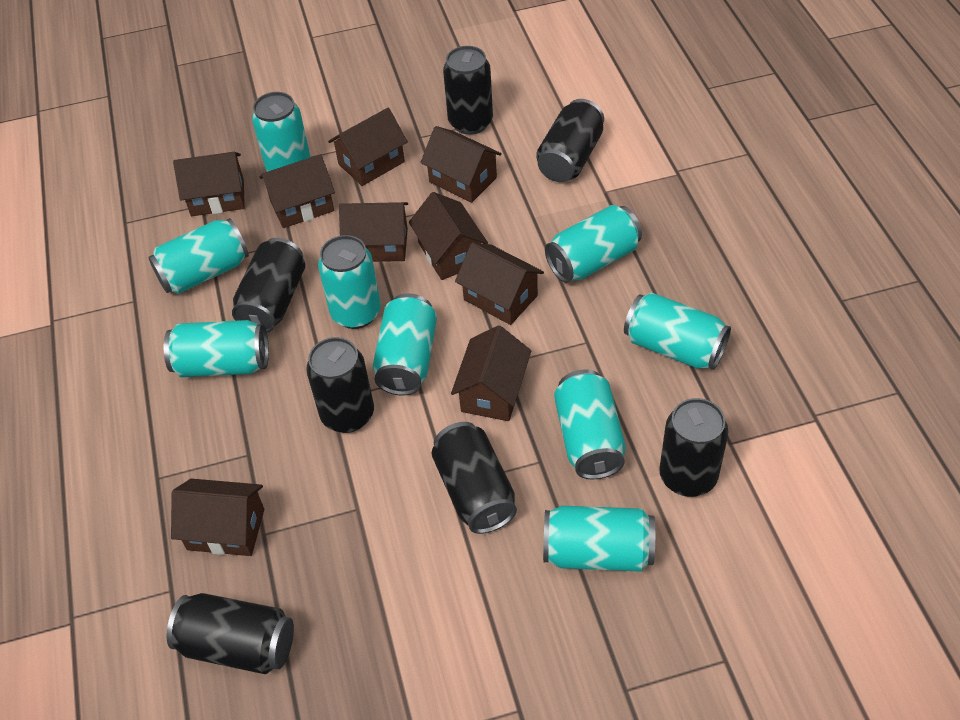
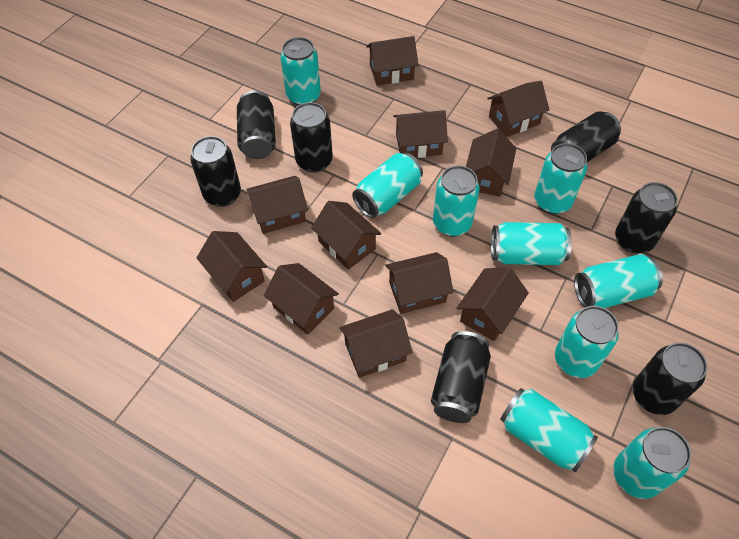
brown house: [171,479,264,556] [173,152,245,216] [259,154,335,228] [328,108,408,186] [339,202,408,262] [409,192,488,280] [420,126,502,203] [451,325,531,421] [455,242,544,325] = 9 -> [196,231,267,302] [246,176,308,234] [264,263,339,335] [311,201,381,270] [339,309,413,378] [366,36,418,86] [385,252,453,314] [393,110,448,158] [457,267,529,341] [466,129,516,197] [487,81,549,137] = 11

